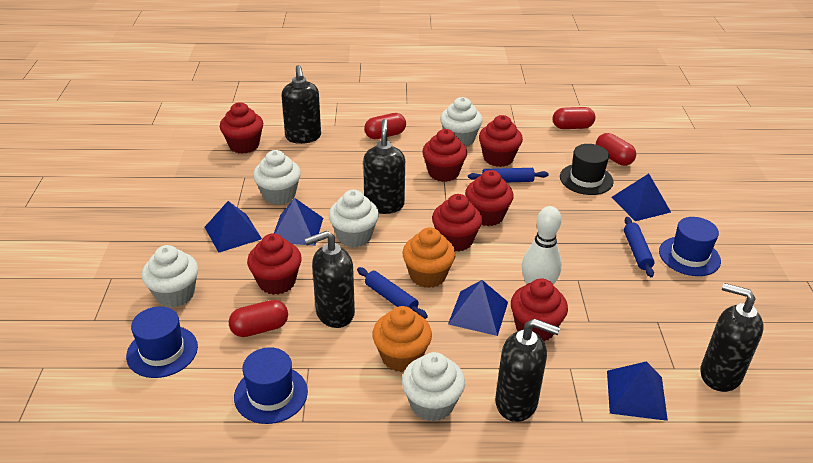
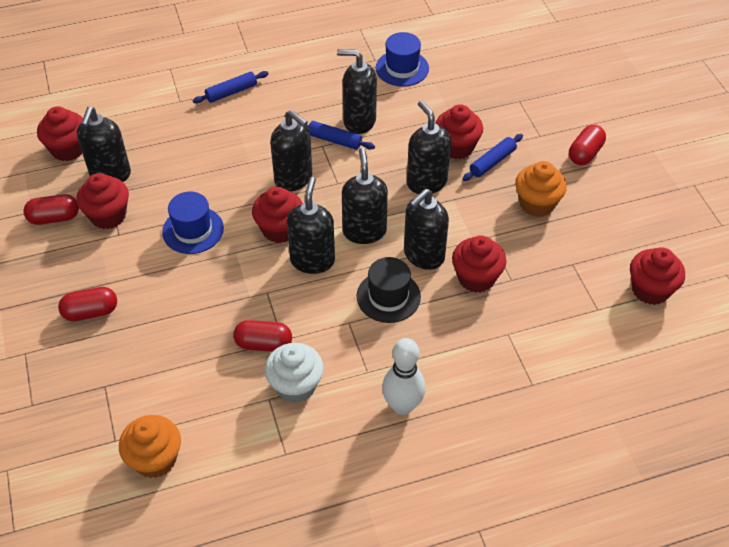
black soap dispenser: [282,65,321,144] [304,231,355,328] [363,119,405,214] [495,319,560,422] [700,283,764,392] = 5 -> [77,107,131,182] [270,110,312,192] [287,177,335,274] [337,49,377,134] [342,148,388,244] [404,189,449,270] [407,101,451,194] = 7
blue hat: [126,306,198,378] [234,347,308,424] [659,217,721,276] = 3 -> [162,192,224,254] [376,32,429,87] = 2
blue pyramid: [205,201,262,253] [274,198,323,246] [448,280,508,336] [607,361,668,421] [612,174,671,221] = 5 -> none = 0
red cupcake: [220,102,263,154] [247,233,302,295] [422,129,467,182] [432,194,482,252] [465,170,514,226] [479,115,523,167] [511,278,568,341] = 7 -> [37,106,83,161] [76,173,129,229] [252,187,303,243] [435,104,483,159] [452,236,506,293] [630,247,685,305] = 6
white cupcake: [142,245,198,307] [253,150,301,205] [329,190,379,247] [402,352,465,422] [440,97,483,147] = 5 -> [265,343,324,403] = 1

